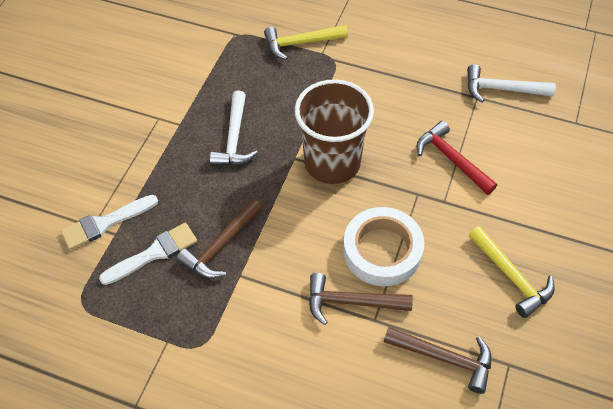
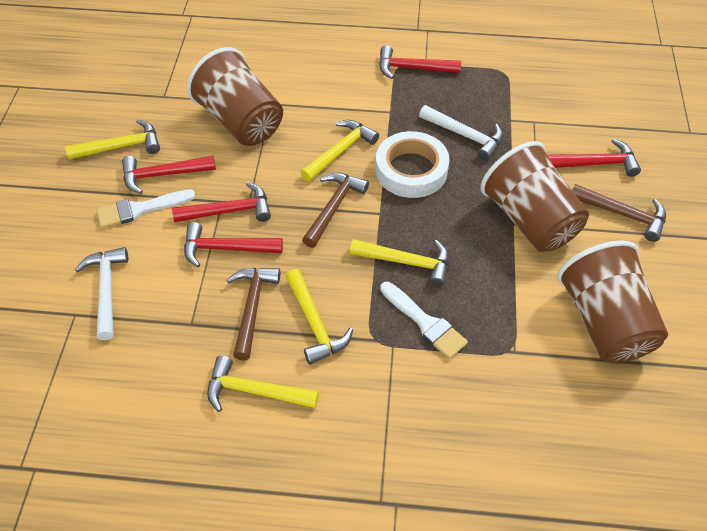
brown cup: [295,79,374,184] = 1 -> [187,47,283,146] [481,141,589,252] [557,240,668,363] = 3
red hammer: [417,121,497,195] = 1 -> [122,155,216,194] [172,182,271,222] [184,222,283,267] [379,45,461,79] [547,138,641,177] = 5
yellow hammer: [264,25,348,60] [469,226,555,318] = 2 -> [65,119,160,160] [207,356,319,412] [285,269,353,365] [300,120,379,182] [350,239,449,287] = 5

